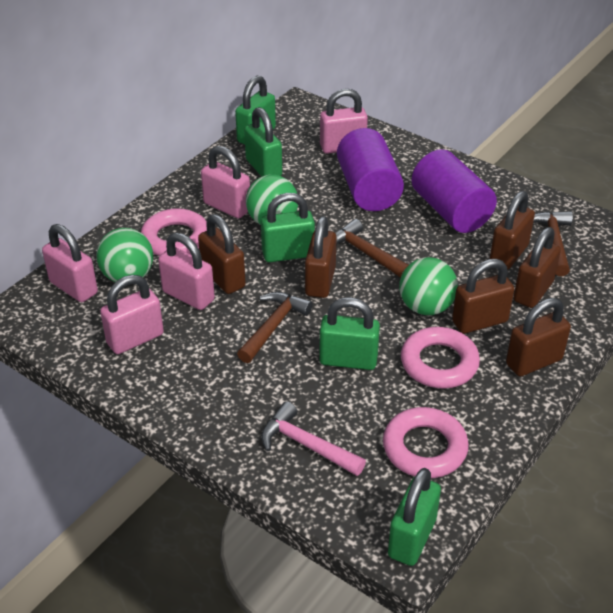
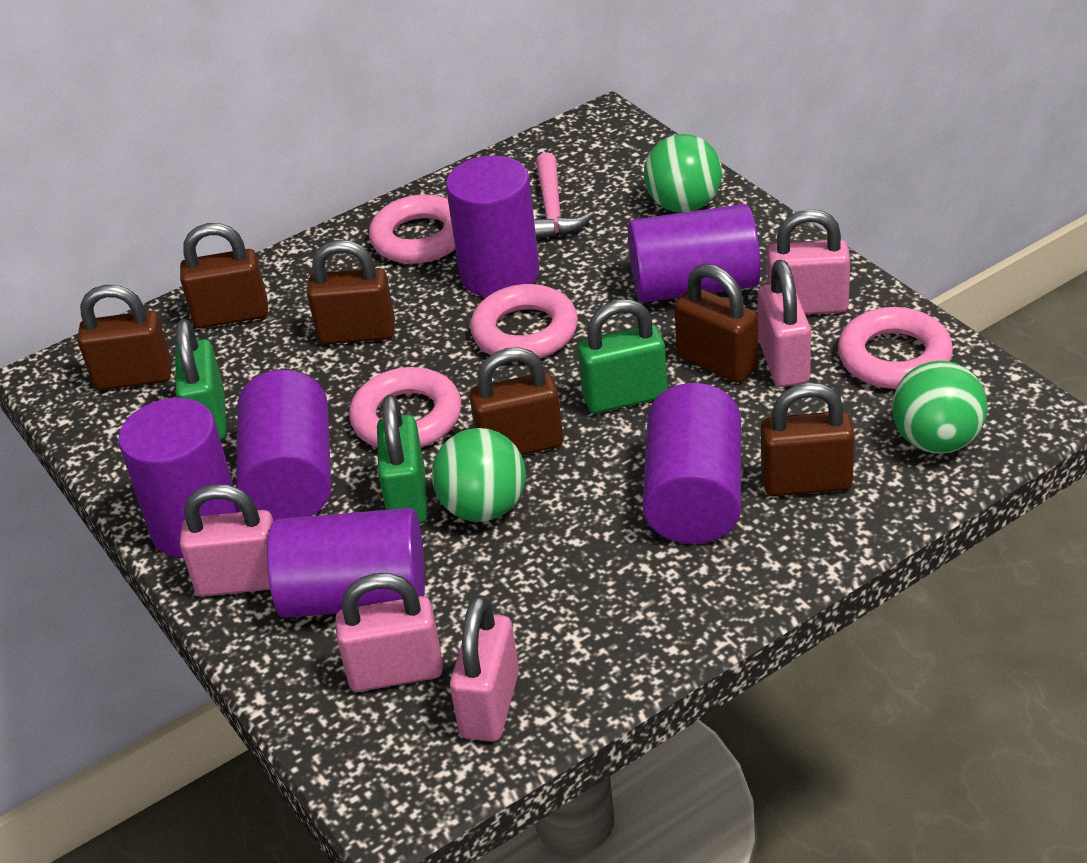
brown hammer: [237,292,313,363] [336,219,408,278] [533,211,573,276] = 3 -> none = 0
green padlock: [235,75,276,144] [244,107,282,177] [261,193,315,262] [319,297,380,370] [388,468,441,566] = 5 -> [175,319,226,440] [377,394,428,524] [578,299,667,413] = 3
pink ring: [141,208,207,256] [383,407,469,478] [401,327,480,388] = 3 -> [349,367,461,448] [369,194,455,264] [470,284,578,358] [838,307,953,389] = 4
purple cylinder: [337,128,404,211] [412,149,497,233] = 2 -> [118,398,241,558] [236,370,331,521] [267,508,425,618] [446,156,540,297] [628,204,761,303] [643,383,741,544] = 6

